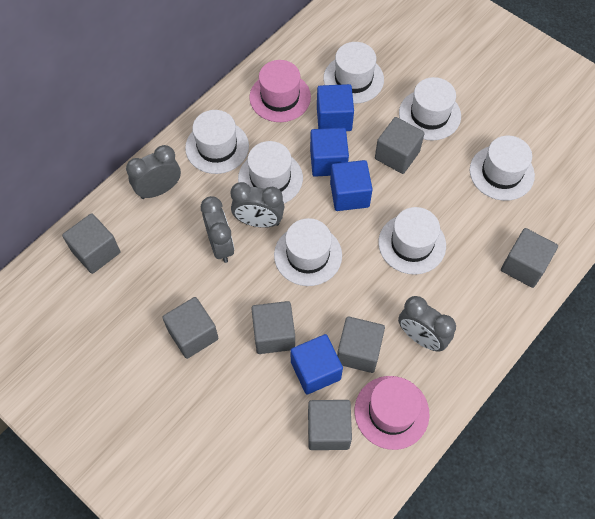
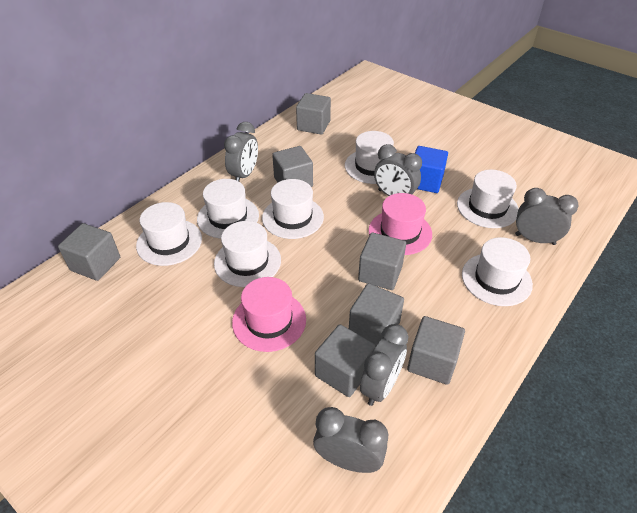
blue cube: [290,334,343,394] [310,128,349,177] [317,84,354,131] [330,160,373,211] = 4 -> [415,146,448,193] = 1
grey clock: [126,145,181,199] [201,196,234,263] [231,182,284,228] [398,296,456,352] = 4 -> [224,122,258,181] [313,407,388,473] [360,324,409,406] [374,144,422,196] [515,188,579,245] = 5

